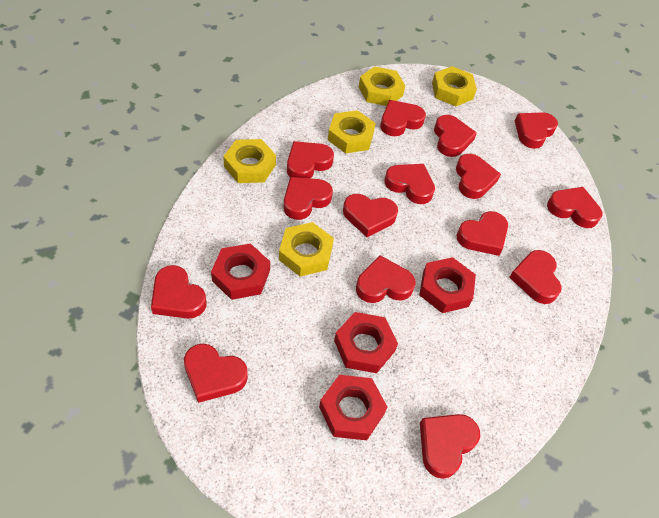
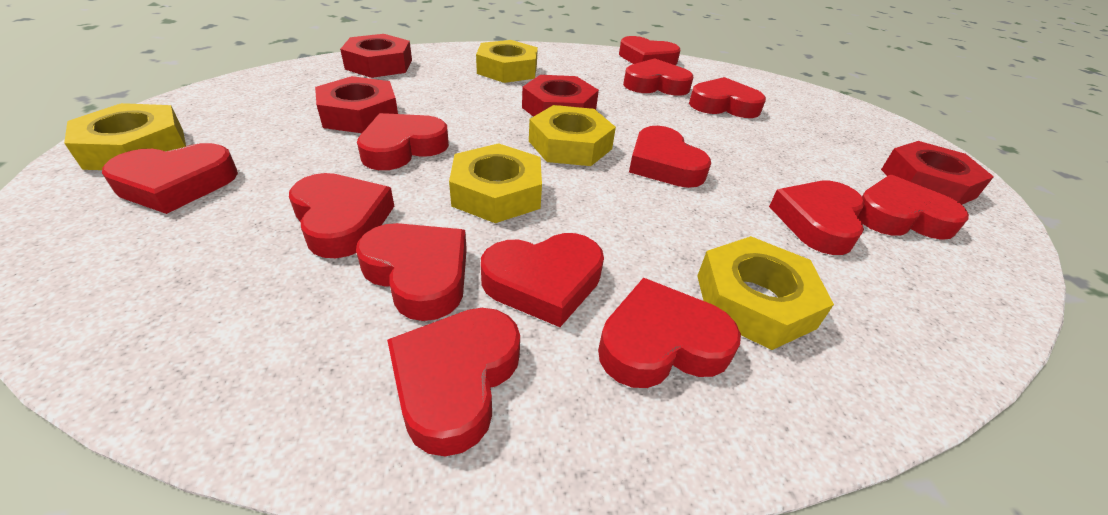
red heart: [151,265,207,319] [184,344,248,403] [284,177,333,220] [287,141,334,178] [343,194,398,237] [356,255,416,303] [381,100,426,136] [384,164,435,204] [420,414,480,479] [434,115,477,157] [456,154,501,199] [457,211,508,256] [509,250,562,304] [515,112,558,149] [547,187,603,228] = 15 -> [102,143,238,214] [289,173,394,258] [356,223,467,321] [357,113,449,170] [387,308,520,456] [481,233,604,327] [598,278,741,388] [619,36,681,65] [623,58,693,96] [629,126,711,188] [689,77,766,118] [769,181,865,255] [858,175,969,240] = 13

